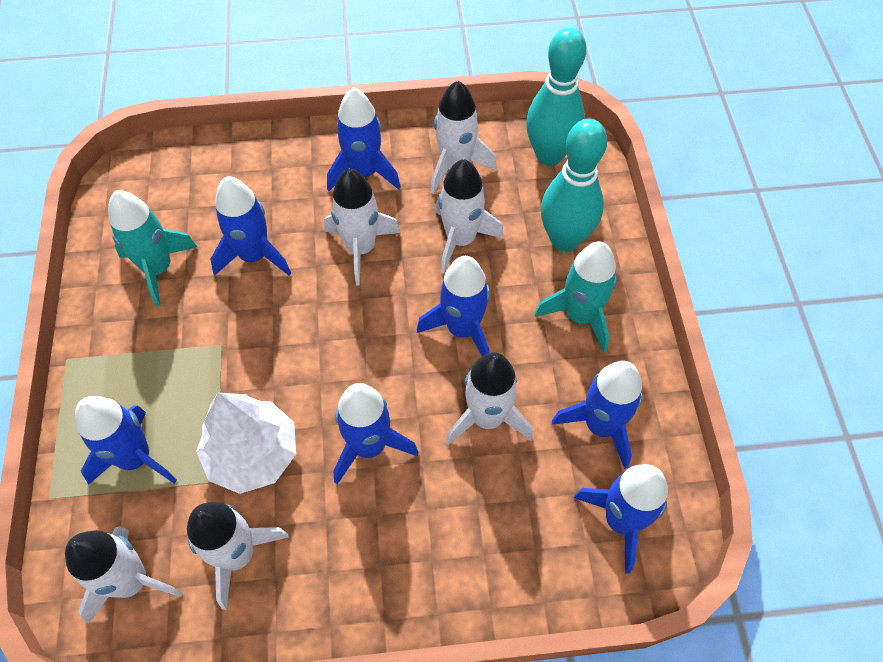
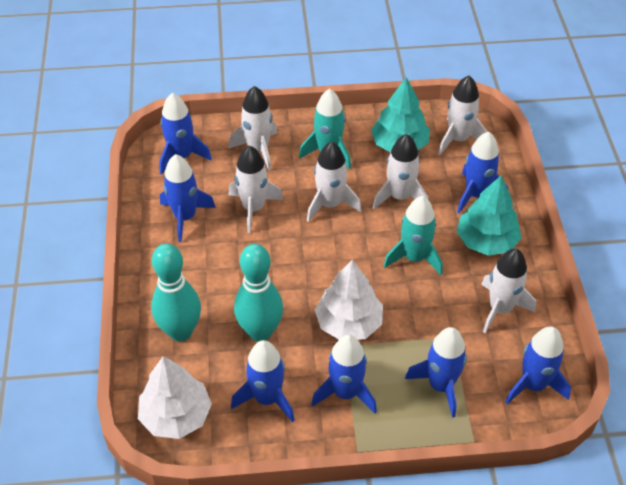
turquoise tree: none = 0 -> [371,77,430,152] [457,176,522,256] = 2
white tree: [196,393,296,494] = 1 -> [138,356,212,439] [315,260,383,340] = 2

